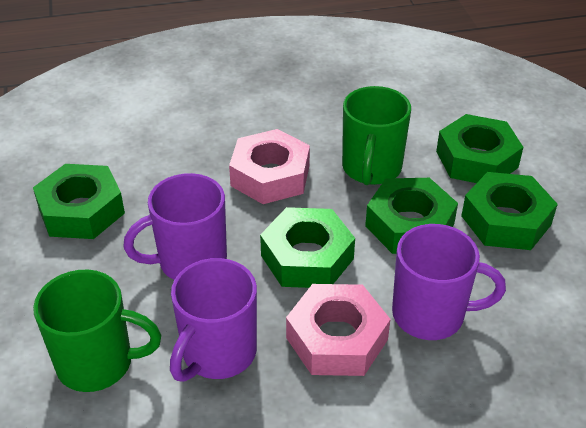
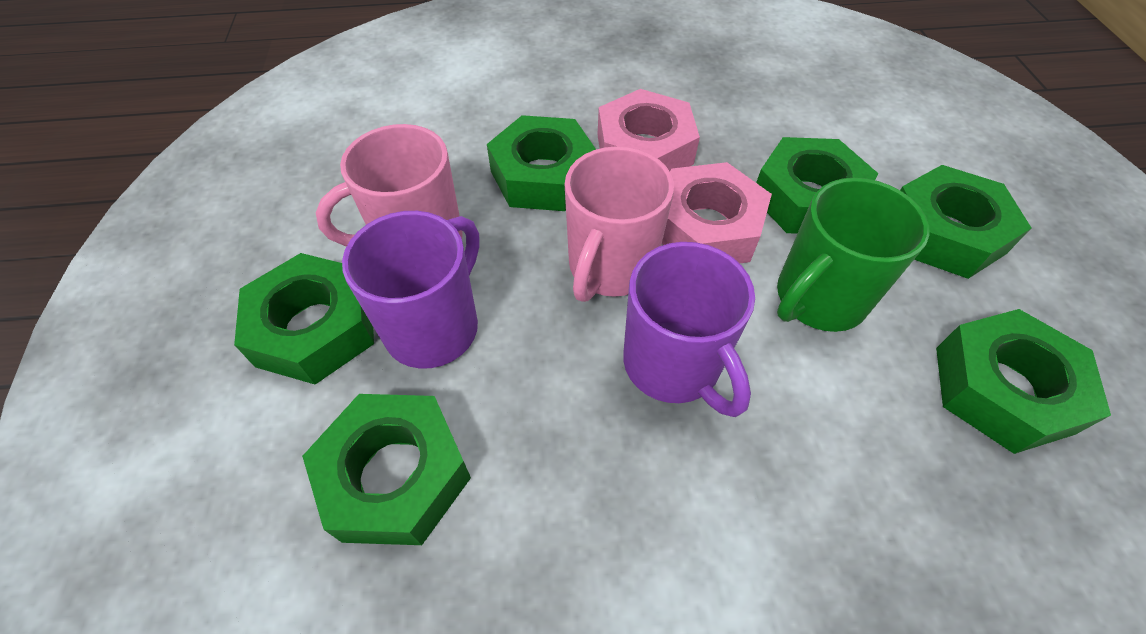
green mug: [33,270,161,392] [342,86,411,185] = 2 -> [777,178,929,332] = 1
green nut: [33,164,125,239] [260,207,355,288] [365,178,458,254] [436,114,523,183] [461,172,558,250] = 5 -> [234,253,374,385] [302,394,471,545] [487,115,596,211] [756,137,879,234] [900,165,1031,279] [936,309,1111,454] = 6
pink mug: none = 0 -> [316,124,463,246] [565,146,674,302] = 2
purple mug: [123,173,227,280] [170,258,257,382] [392,224,506,340] = 3 -> [342,211,479,369] [623,242,755,417] = 2

